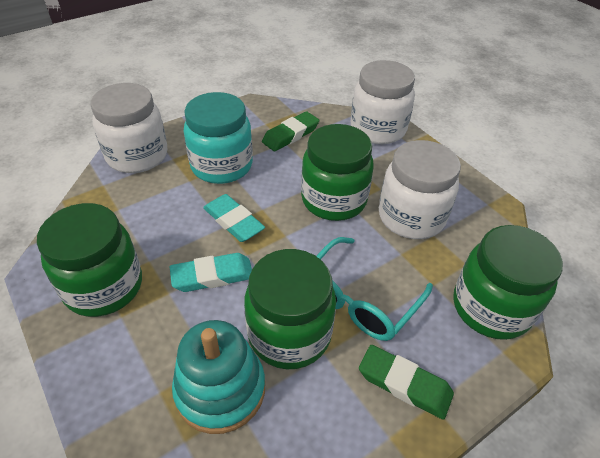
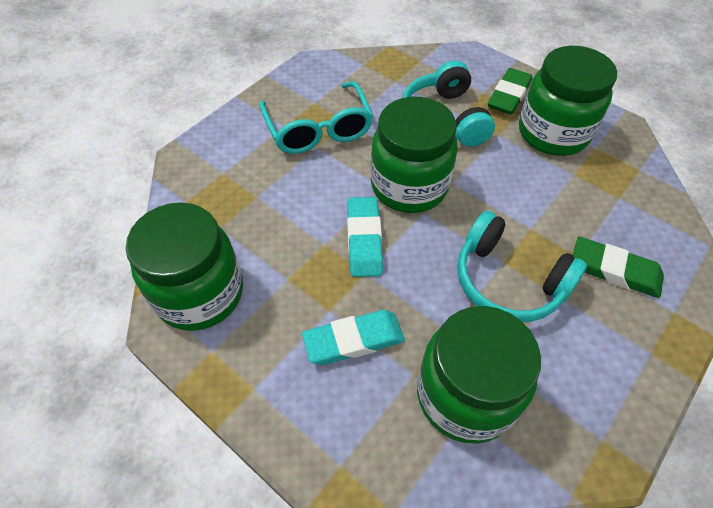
turquoise headphones: none = 0 -> [402,61,495,147] [457,211,587,322] = 2
turquoise jar: [184,92,253,184] = 1 -> none = 0
turquoise stacking toy: [172,320,265,434] = 1 -> none = 0
white jar: [91,83,167,173] [350,60,415,144] [379,140,461,239] = 3 -> none = 0

